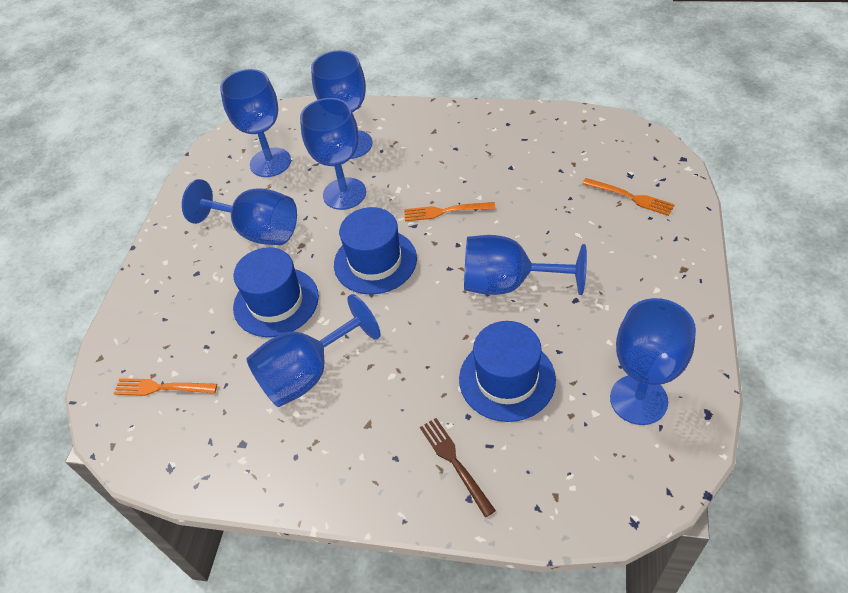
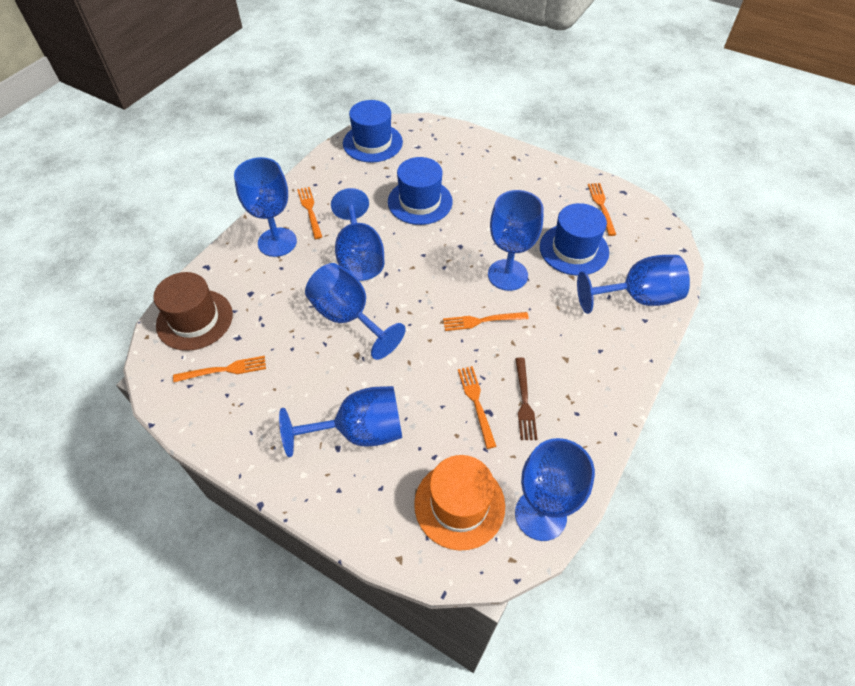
brown hat: none = 0 -> [153,272,233,351] = 1
orange fork: [114,378,217,396] [404,202,495,221] [582,178,675,216] = 3 -> [173,356,266,382] [297,187,322,239] [443,312,529,331] [458,366,497,449] [588,183,616,236] = 5
orange hat: none = 0 -> [414,455,505,551] = 1

